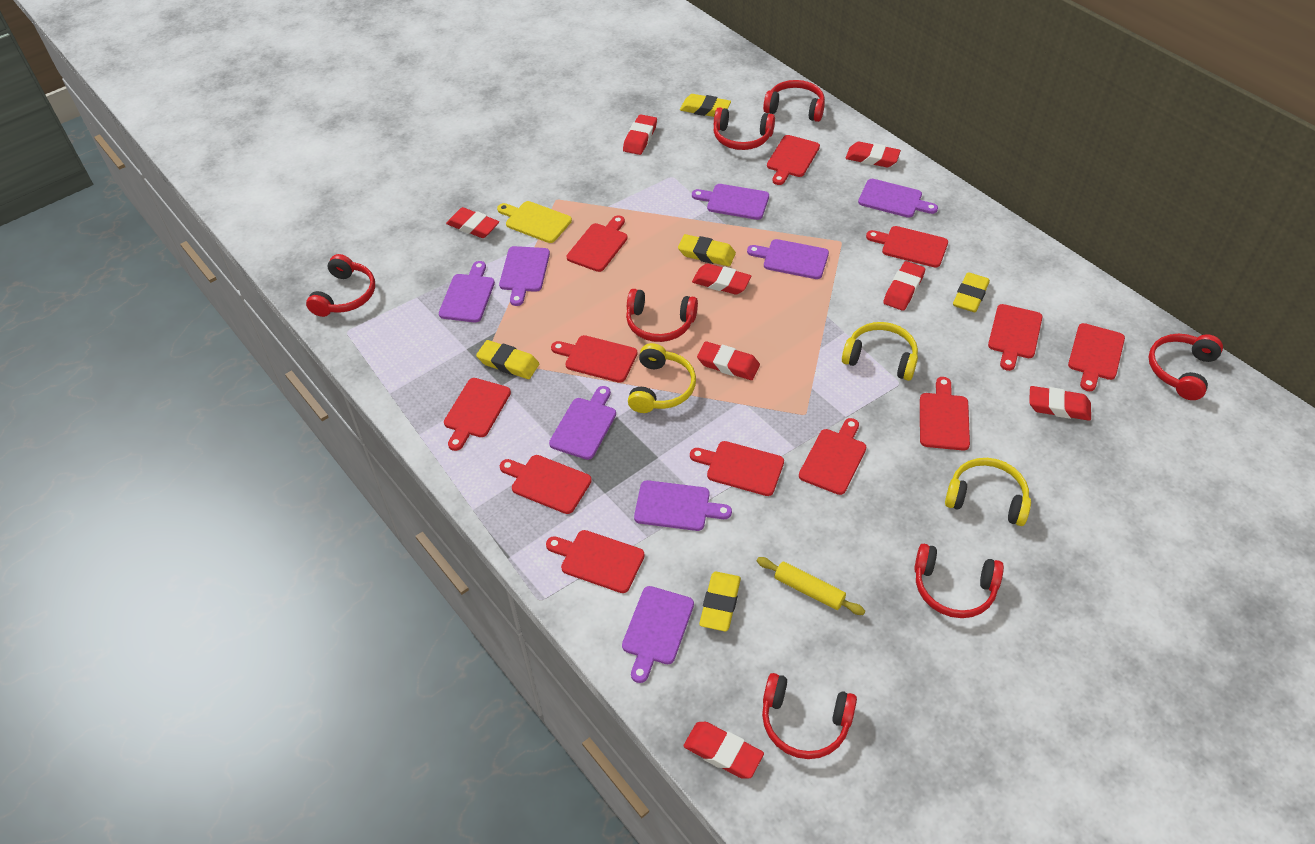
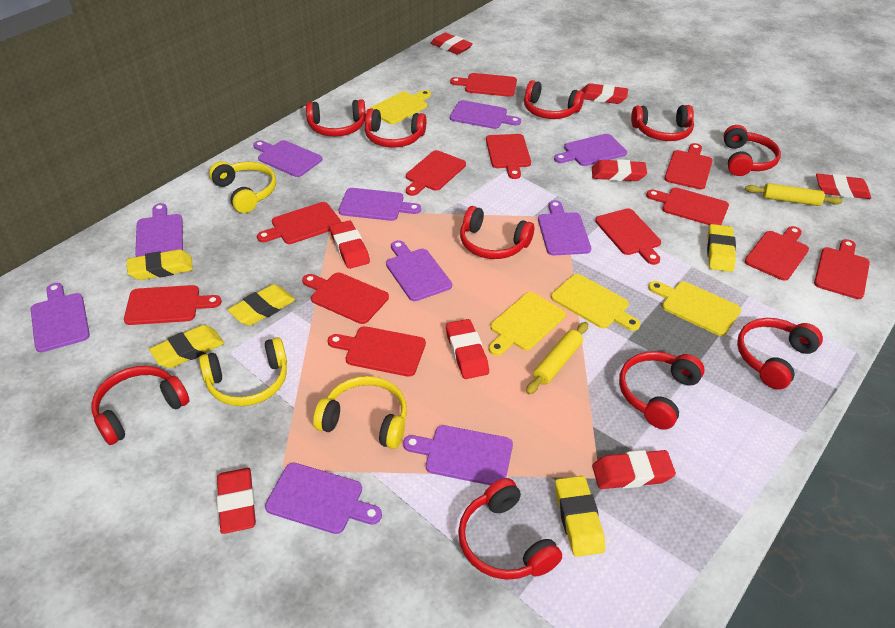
purple cutting board: [439,261,495,322] [499,246,550,306] [549,386,616,460] [622,586,694,683] [634,480,732,531] [692,184,769,220] [747,239,829,279] [858,179,938,218] = 8 -> [31,283,90,352] [135,203,183,257] [253,140,322,177] [265,463,382,534] [339,188,421,221] [386,240,452,301] [403,425,513,485] [450,100,521,129] [538,200,591,255] [554,134,627,166] = 10
red headphones: [306,254,375,317] [626,289,698,342] [714,107,775,150] [762,673,857,759] [763,80,825,122] [914,544,1004,618] [1148,334,1223,400] = 7 -> [92,366,189,445] [306,99,366,136] [365,108,426,148] [458,478,562,580] [460,206,534,259] [524,80,584,119] [619,351,705,429] [631,105,694,141] [724,125,781,176] [737,318,823,390] = 10
yellow cutting board: [497,201,572,243] = 1 -> [369,90,431,124] [489,292,566,356] [551,274,641,331] [648,281,741,336] = 4
yellow rolling pin: [757,557,865,615] = 1 -> [526,322,588,394] [745,183,843,206] = 2

